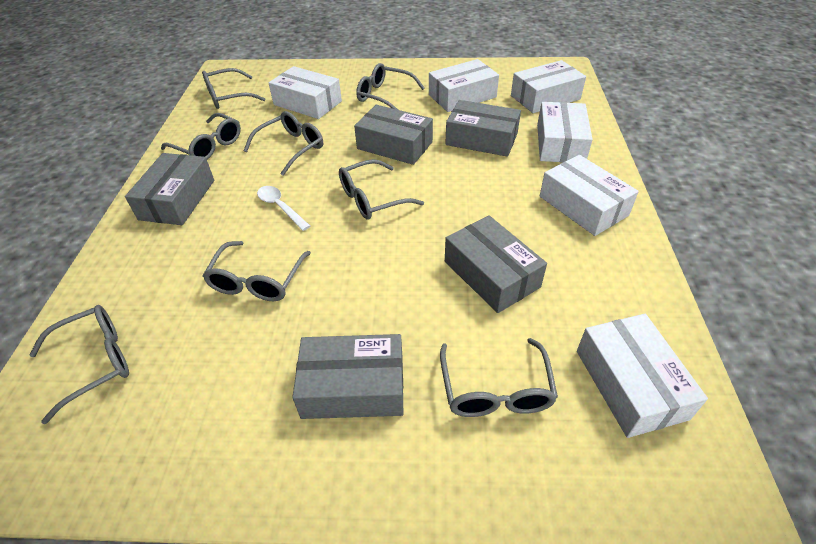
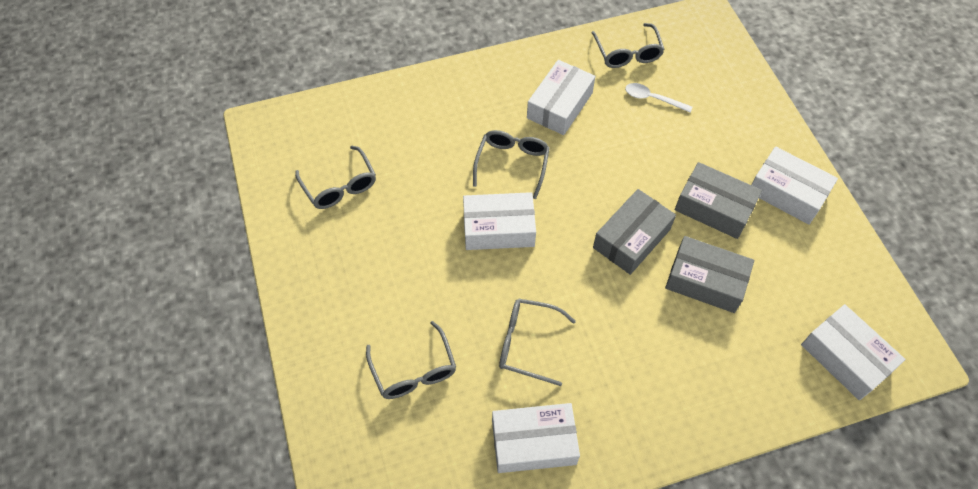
grey box: [125,153,214,225] [292,334,403,419] [354,105,433,165] [445,100,521,157] [445,215,547,313] = 5 -> [593,189,676,275] [665,236,754,313] [675,162,762,239] = 3
grey glasses: [29,305,129,424] [161,113,241,159] [202,68,265,109] [203,241,311,301] [244,111,323,176] [339,159,424,220] [356,63,425,110] [440,338,558,417] = 8 -> [295,146,376,209] [366,321,456,399] [473,130,550,199] [499,299,576,386] [591,23,665,68] = 5
white box: [268,66,342,119] [429,59,499,112] [511,60,586,113] [537,102,593,163] [540,155,639,236] [577,314,708,438] = 6 -> [463,192,536,250] [492,403,580,473] [527,60,595,135] [751,146,838,225] [801,304,906,400] = 5

